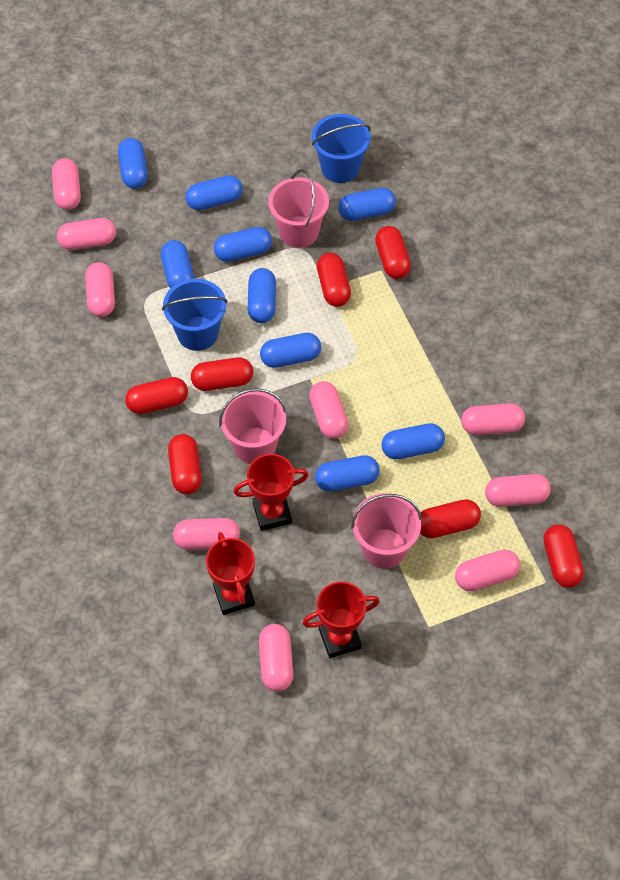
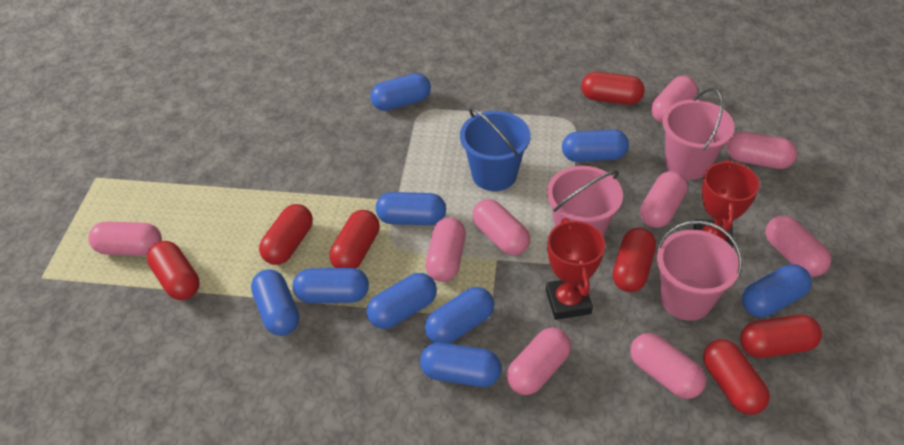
blue bucket: [162,279,227,351] [312,114,371,183] = 2 -> [460,107,530,191] = 1
red trophy: [206,532,255,615] [233,454,309,531] [302,581,380,658] = 3 -> [546,218,605,320] [693,159,760,248] = 2

